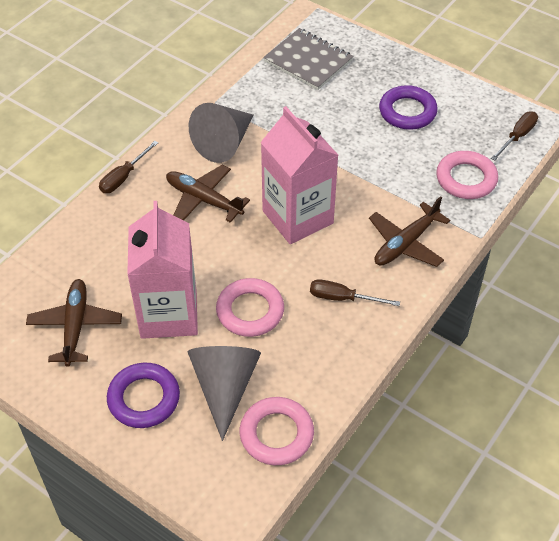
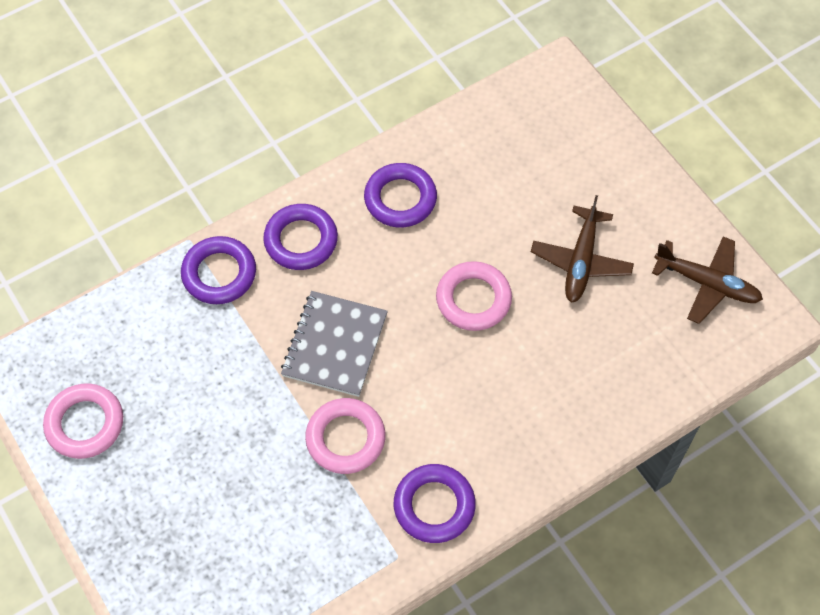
brown plane: [26,279,122,367] [166,165,250,223] [369,196,450,267] = 3 -> [531,195,634,303] [652,236,763,324] = 2
brown screwdriver: [99,141,158,193] [310,279,400,306] [491,112,538,161] = 3 -> none = 0
grey cone: [188,346,261,441] [189,103,254,163] = 2 -> none = 0
pink carton: [127,201,198,339] [261,106,338,244] = 2 -> none = 0
purple ring: [107,363,180,428] [379,85,437,130] = 2 -> [181,236,256,304] [263,204,338,270] [364,163,437,227] [394,464,476,543] = 4

